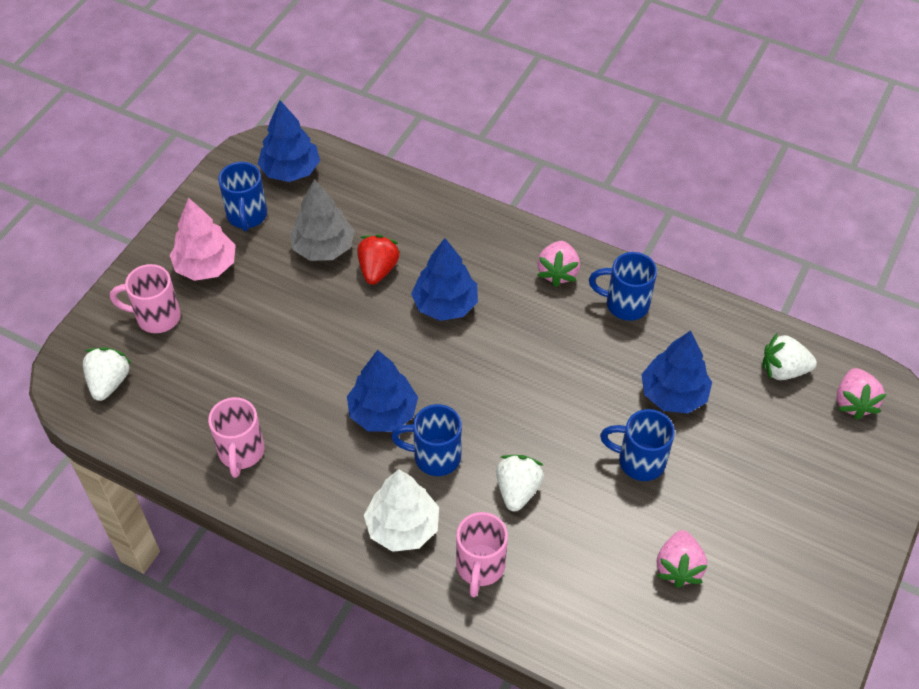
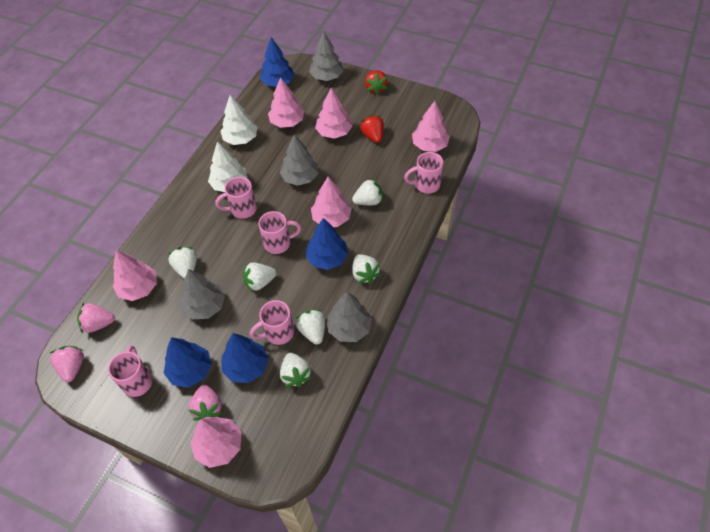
blue mug: [218,162,267,231] [391,404,462,476] [589,252,657,321] [600,409,675,481] = 4 -> none = 0
grey tree: [290,179,355,261] = 1 -> [181,269,225,319] [280,134,319,186] [309,31,344,81] [326,292,372,342] = 4
pink mug: [110,264,181,333] [208,397,265,478] [456,512,508,597] = 3 -> [108,345,153,397] [215,177,257,219] [250,300,294,345] [258,211,301,254] [404,152,443,194] = 5
pink tree: [170,198,236,281] = 1 -> [113,250,157,301] [191,417,241,468] [268,77,304,128] [311,177,352,227] [315,88,352,139] [412,101,450,152] = 6
red strawberry: [357,234,400,285] = 1 -> [360,115,384,143] [365,70,388,95] = 2
white strawberry: [83,347,131,401] [496,455,544,511] [762,333,817,380] = 3 -> [167,247,197,279] [243,262,276,292] [280,353,312,387] [296,309,325,344] [352,178,383,205] [352,254,381,284] = 6
white tree: [364,469,439,552] = 1 -> [208,141,247,192] [220,95,257,145] = 2

